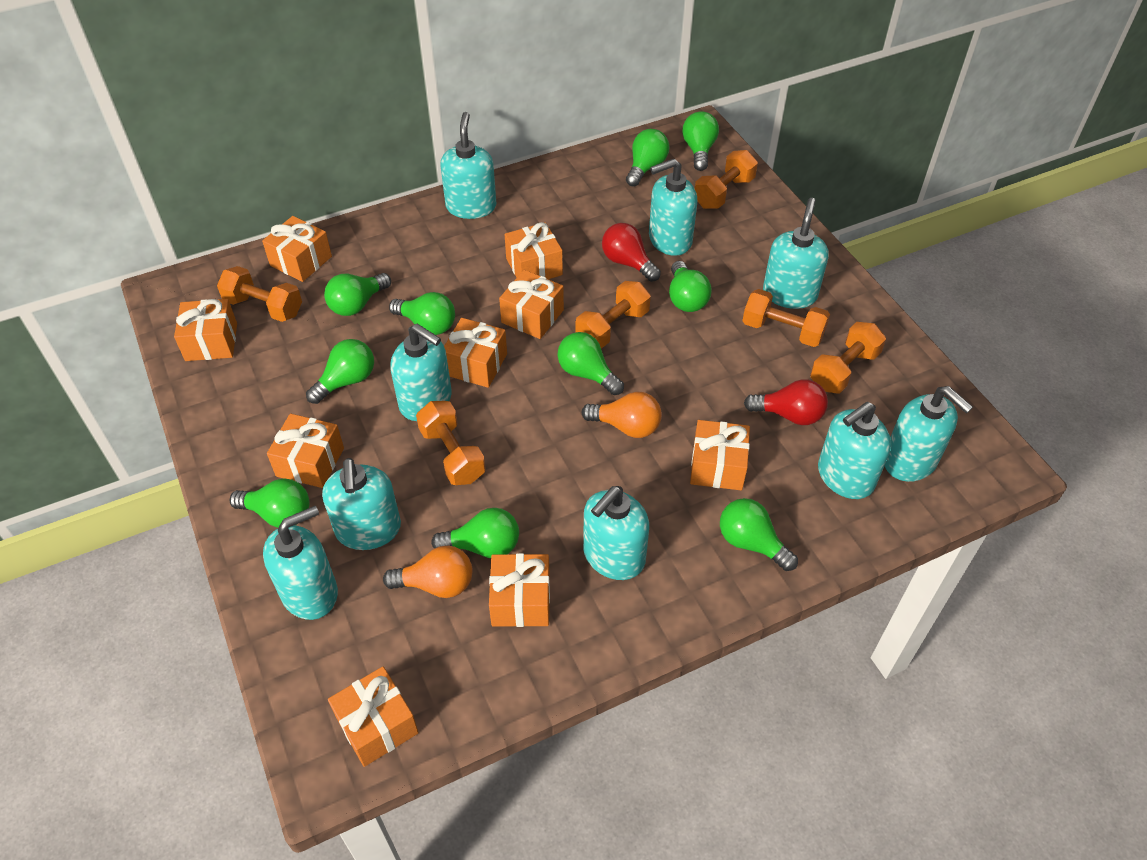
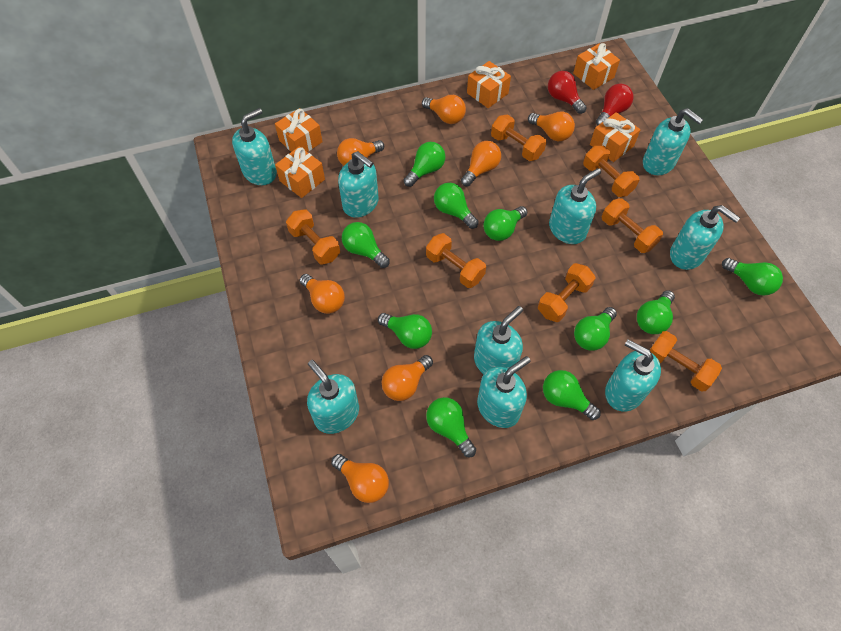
orange dumbbell: [217,266,302,322] [416,401,486,485] [576,281,651,349] [695,150,758,209] [742,289,830,347] [810,322,886,394] = 6 -> [286,209,340,264] [426,233,486,288] [491,114,546,161] [538,263,595,322] [583,145,639,197] [602,198,663,253] [650,331,722,391] = 7
orange gift: [174,299,237,361] [262,216,332,282] [267,414,344,488] [328,667,419,767] [444,318,507,388] [489,553,550,627] [499,270,564,339] [505,222,563,279] [690,420,750,490] = 9 -> [275,108,322,152] [275,146,325,198] [467,61,511,108] [573,43,620,90] [590,112,641,162] = 5
orange light bulb: [383,546,473,598] [582,392,662,438] = 2 -> [300,274,345,314] [331,454,389,503] [337,138,384,166] [382,355,433,401] [422,95,466,124] [461,141,501,186] [528,112,575,141] = 7

